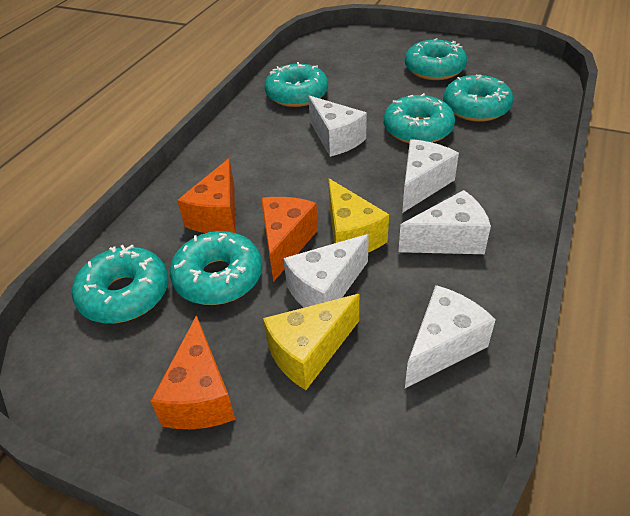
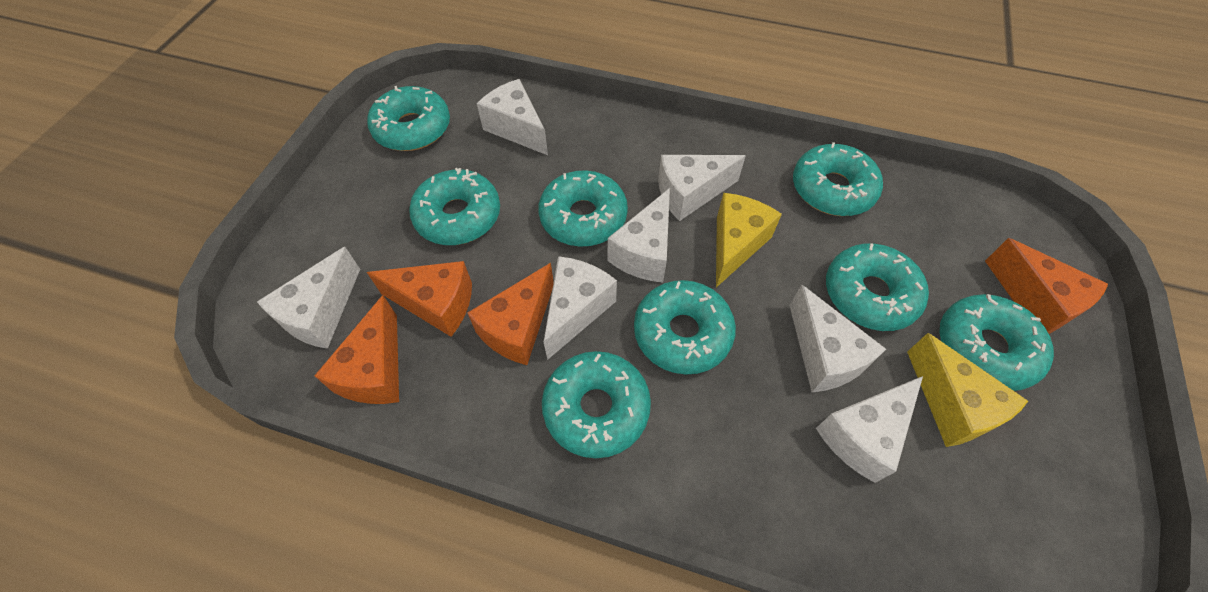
orange cheese: [150,315,235,429] [177,158,235,233] [261,197,318,282] = 3 -> [314,295,399,404] [367,261,472,337] [467,263,554,365] [985,238,1108,334] = 4
turquoise donut: [72,245,168,323] [170,231,262,305] [265,62,328,107] [384,93,455,144] [405,38,467,80] [443,75,513,122] = 6 -> [367,86,450,151] [409,168,500,245] [538,170,628,247] [542,351,651,458] [634,280,736,375] [793,142,883,216] [826,243,929,331] [939,294,1054,391] = 8
white cheese: [283,234,369,308] [308,96,367,157] [398,190,491,254] [402,139,459,213] [405,285,496,388] = 5 -> [257,247,360,349] [477,79,548,155] [543,256,617,360] [608,188,670,283] [658,155,746,221] [790,285,886,392] [816,376,923,483] = 7

